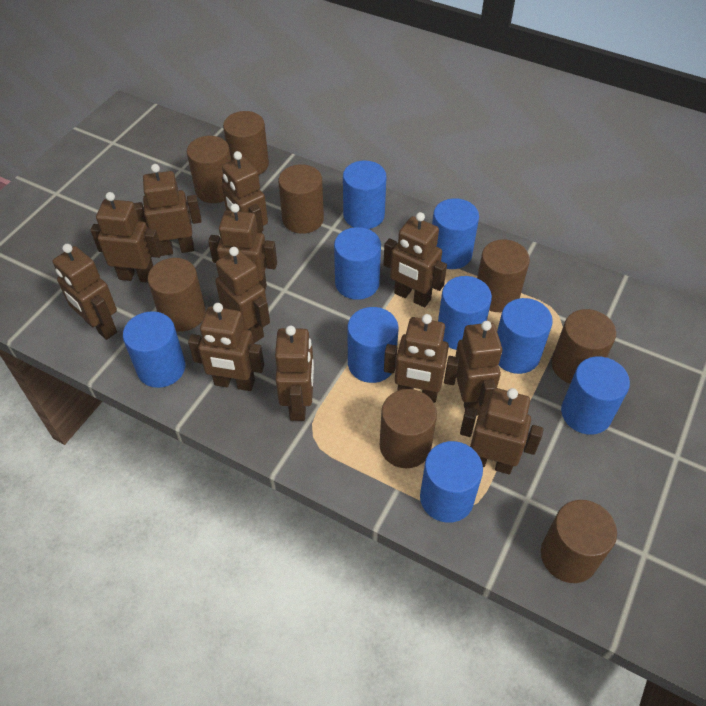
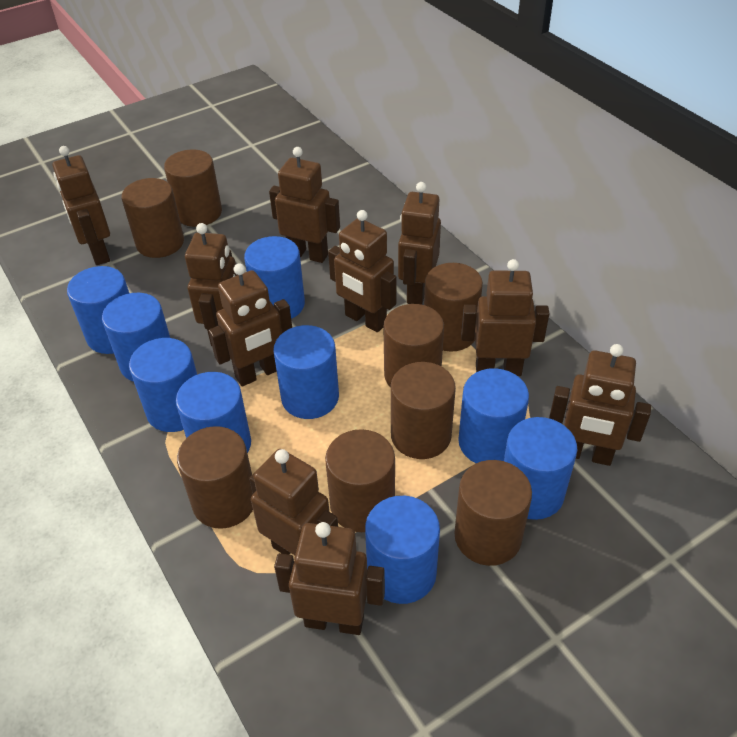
brown robot: [53,244,117,340] [90,192,162,283] [134,164,202,256] [188,303,264,391] [208,204,277,290] [215,247,270,343] [222,151,268,233] [275,326,314,421] [383,212,447,307] [384,314,459,403] [455,321,502,416] [460,388,544,474] = 12 -> [53,146,110,265] [185,223,237,346] [209,263,292,387] [249,449,338,555] [269,147,340,263] [274,522,385,635] [328,210,396,332] [398,182,441,305] [461,259,549,376] [549,344,651,466] = 10

